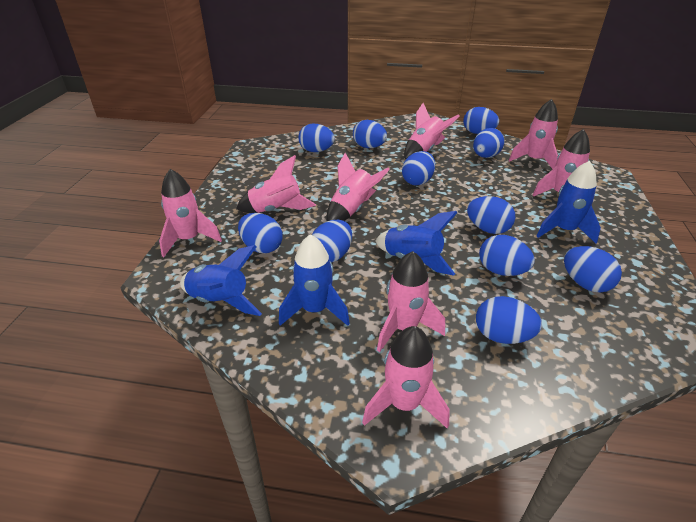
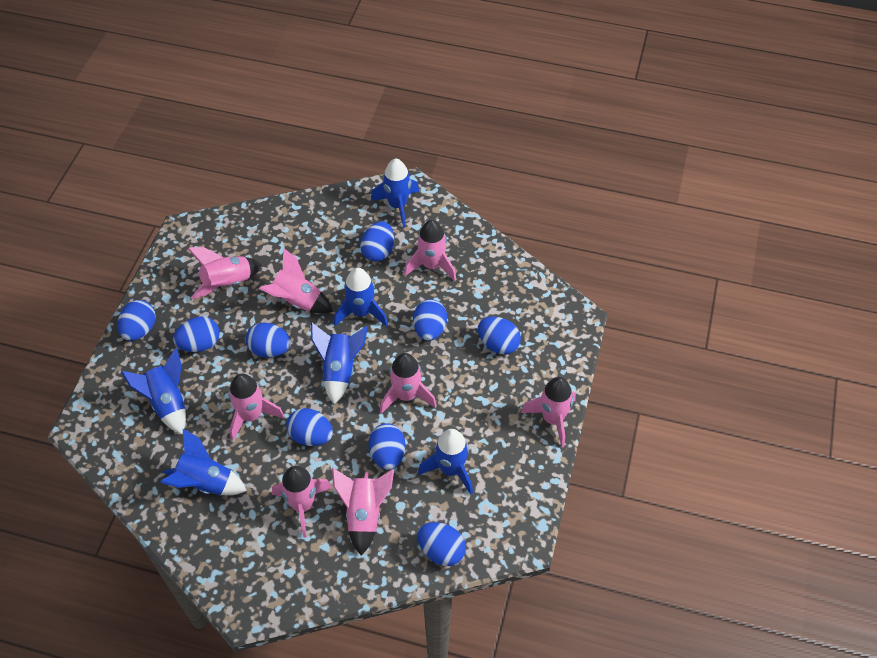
blue egg: [238,213,282,253] [298,124,335,152] [312,220,352,262] [353,120,387,148] [402,151,435,186] [463,107,499,134] [467,196,515,234] [473,128,504,158] [476,296,542,344] [479,235,535,276] [564,246,622,293] = 11 -> [118,300,156,341] [173,316,220,352] [246,322,291,357] [286,408,333,446] [360,221,394,262] [368,423,406,470] [413,299,447,341] [417,522,466,566] [478,317,521,355] = 9
blue rocket: [180,245,262,316] [279,234,350,326] [376,211,458,276] [537,161,601,244] = 4 -> [121,348,186,434] [160,429,247,495] [311,323,368,404] [334,268,388,326] [371,158,419,227] [418,429,473,495] = 6

